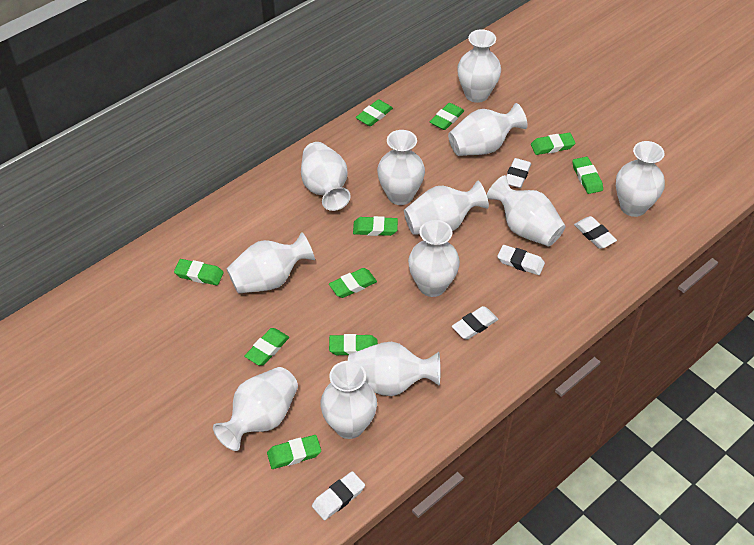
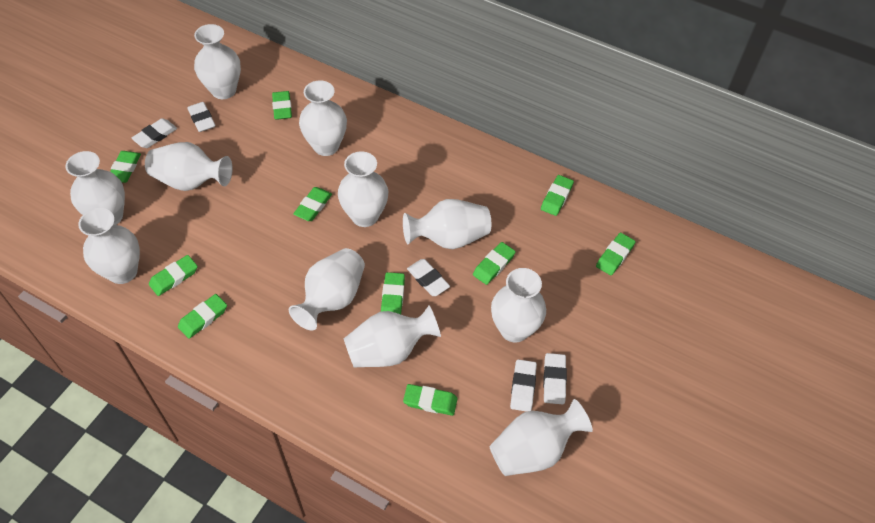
white vase: [213,367,298,451] [226,232,315,294] [301,142,351,211] [320,361,377,439] [348,341,440,396] [377,130,425,205] [404,181,489,235] [408,220,460,297] [448,103,528,156] [457,29,501,103] [487,175,566,247] [616,141,665,217] = 12 -> [65,151,125,225] [78,208,140,284] [145,142,233,191] [194,24,241,99] [289,248,365,331] [299,80,347,156] [338,151,388,227] [344,305,441,367] [403,199,491,249] [489,399,593,476] [491,268,546,343] = 11

